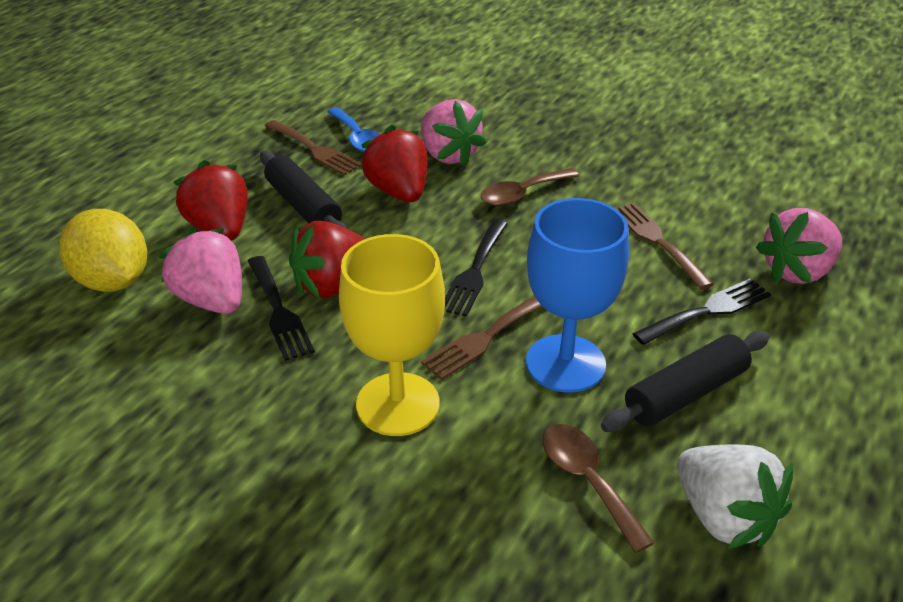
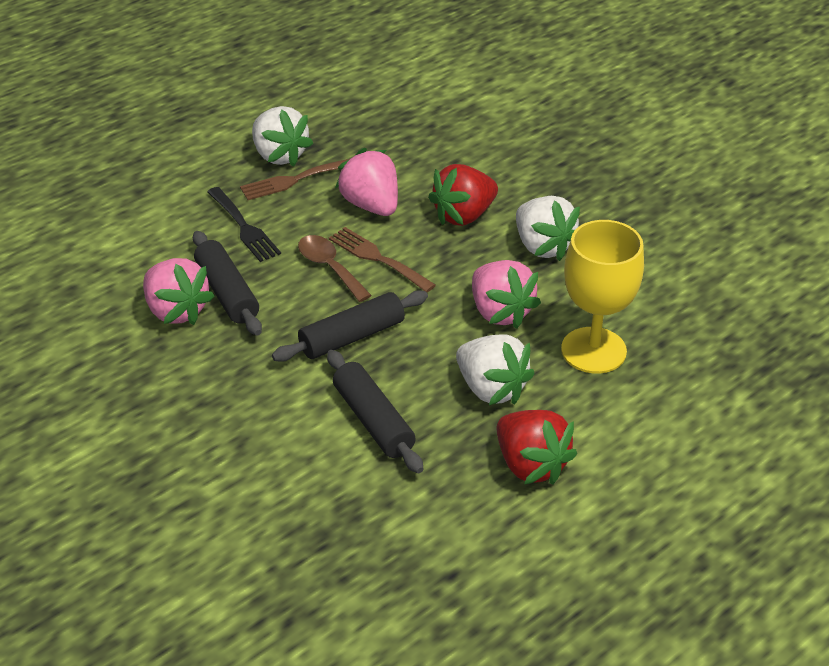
black fork: [248,256,315,361] [445,220,507,317] [632,278,771,345] = 3 -> [207,187,281,262] = 1
black rolling pin: [260,151,348,229] [601,331,770,432] = 2 -> [193,231,262,335] [272,290,428,362] [327,350,423,473] = 3
blue goblet: [526,198,629,393] = 1 -> none = 0
blue spoon: [327,108,380,152] = 1 -> none = 0
brown fork: [264,120,362,175] [421,296,542,380] [615,203,714,289] = 3 -> [240,158,351,200] [329,227,436,292] = 2
brown spoon: [481,168,579,206] [542,424,654,553] = 2 -> [298,235,372,302] = 1
red strawberry: [173,160,248,241] [289,221,365,298] [360,125,427,202] = 3 -> [428,164,498,226] [497,410,577,485] = 2
white strawberry: [677,444,793,549] = 1 -> [252,106,313,167] [456,334,535,405] [516,196,580,261] = 3
yellow lemon: [60,209,147,292] = 1 -> none = 0

